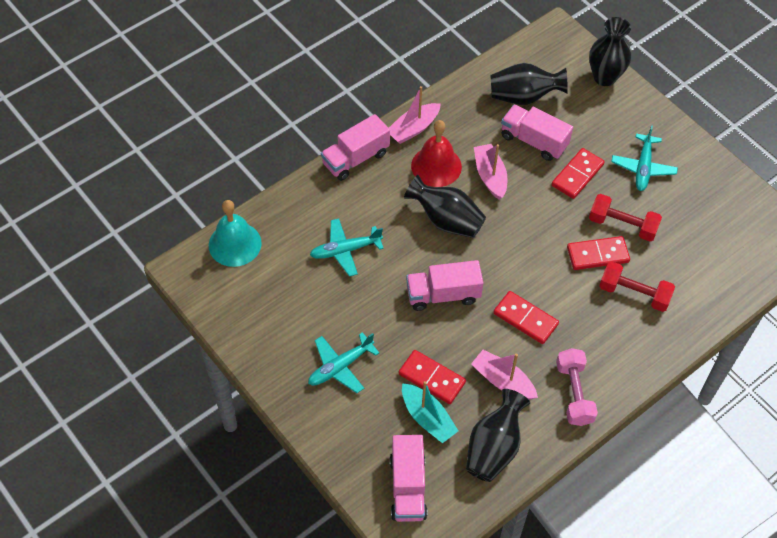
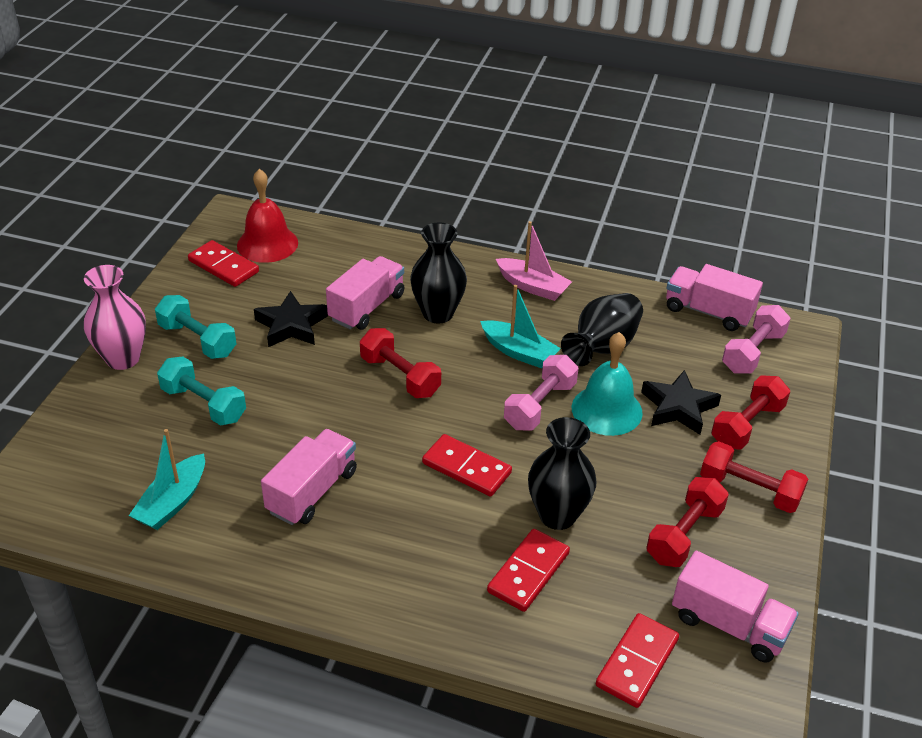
black star: none = 0 -> [254,291,328,347] [641,370,721,435] = 2
black vase: [404,175,486,238] [466,389,530,482] [490,63,568,105] [589,17,631,86] = 4 -> [410,222,467,324] [528,417,596,530] [561,293,643,366] = 3
pink boat: [389,86,441,144] [471,350,538,400] [474,144,508,200] = 3 -> [496,221,572,301] = 1
pink dumbbell: [556,348,598,426] = 1 -> [504,355,579,430] [722,305,791,373] = 2
pink vase: none = 0 -> [84,265,146,370] = 1
red dumbbell: [589,194,662,241] [599,261,675,312] = 2 -> [360,328,441,398] [646,477,729,567] [700,441,808,513] [711,375,790,450] = 4
turquoise boat: [402,381,459,443] = 1 -> [129,429,205,530] [480,285,561,369] = 2
turquoise dumbbell: none = 0 -> [155,295,236,359] [157,357,246,425] = 2
turquoise plane: [308,332,379,393] [310,218,384,277] [611,125,678,191] = 3 -> none = 0

